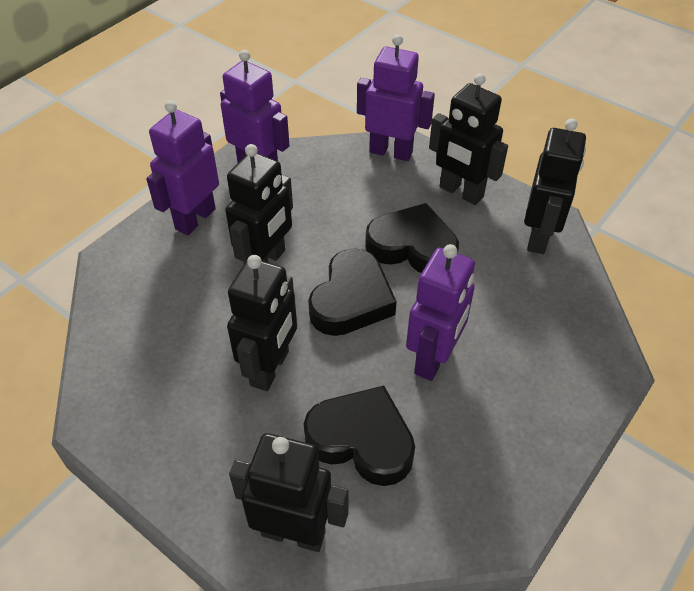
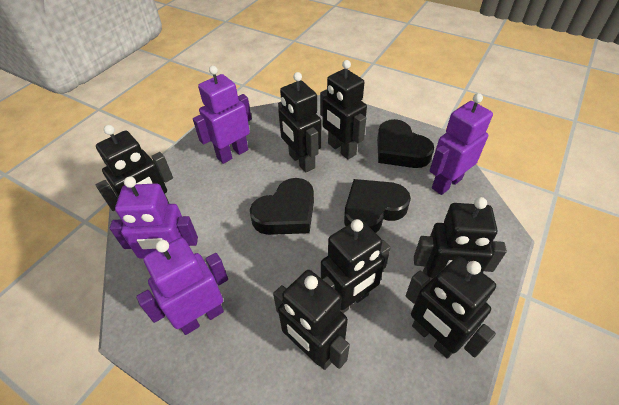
black robot: [225,144,293,263] [227,255,297,391] [229,433,348,552] [429,73,508,205] [524,118,586,254] = 5 -> [96,125,173,211] [273,270,350,370] [278,72,322,173] [320,60,367,159] [321,219,391,313] [406,256,496,359] [414,197,507,283] = 7

